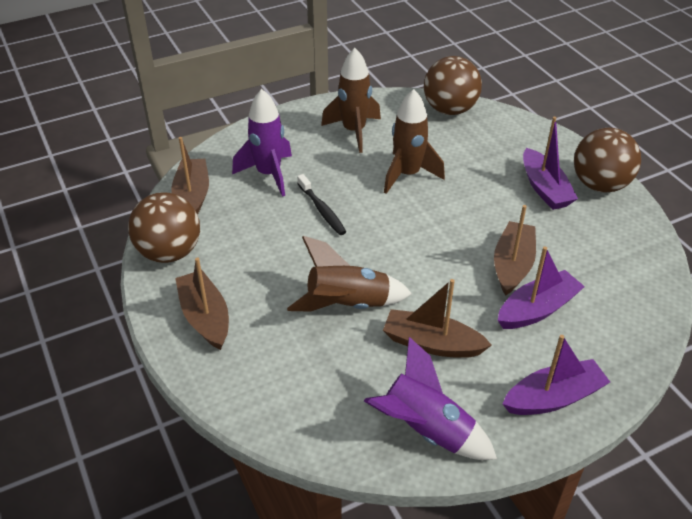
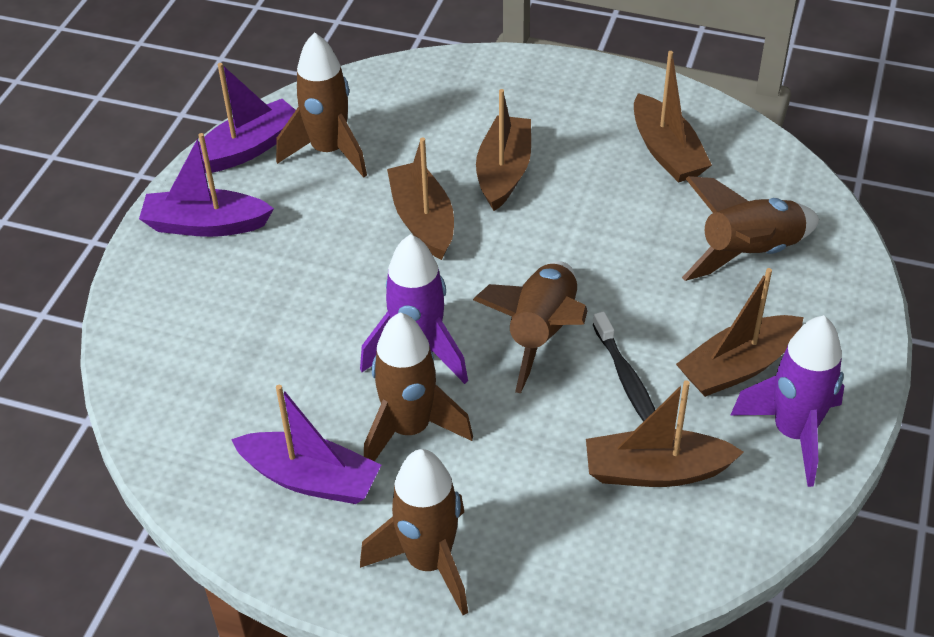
brown ball: [128,192,200,263] [424,56,482,115] [574,128,641,192] = 3 -> none = 0
brown boat: [171,137,209,215] [175,258,229,350] [383,279,492,358] [494,205,536,296] = 4 -> [387,137,454,260] [476,89,531,211] [586,380,744,487] [634,51,712,183] [676,268,804,397] = 5
brown rocket: [287,236,412,312] [321,48,381,153] [384,89,445,194] = 3 -> [276,32,367,178] [360,449,468,615] [364,312,473,461] [473,261,588,393] [682,176,819,281] = 5

